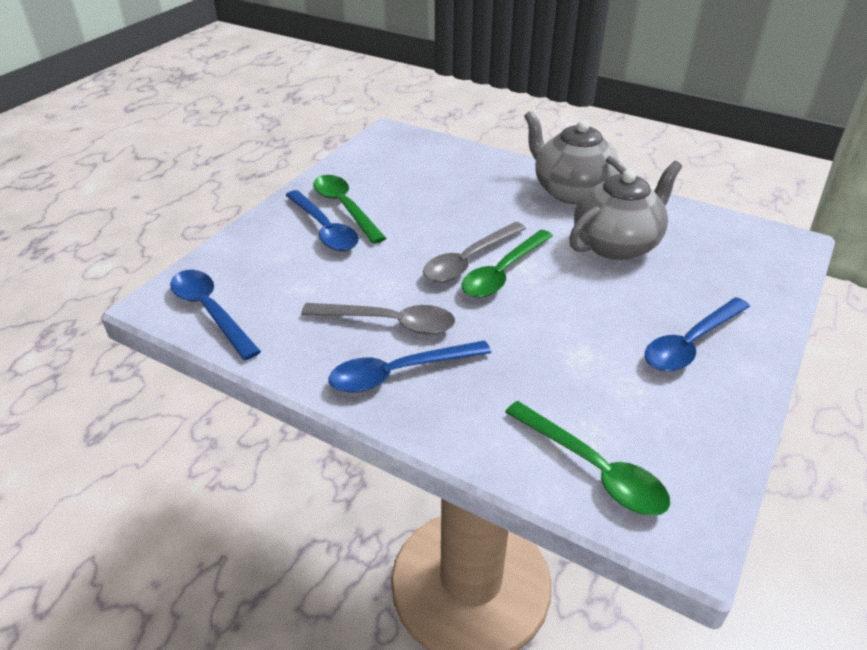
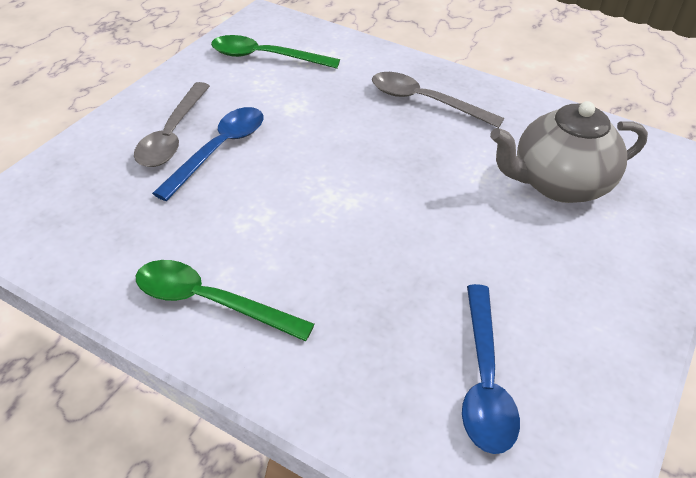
blue spoon: [170,270,261,360] [286,190,359,251] [328,340,491,393] [645,297,750,372] = 4 -> [152,107,263,201] [462,284,520,454] = 2
green spoon: [313,175,386,244] [462,230,553,298] [505,401,670,516] = 3 -> [136,260,315,342] [211,35,340,69] = 2
grey teapot: [524,111,627,204] [569,161,682,261] = 2 -> [490,101,648,203] = 1

